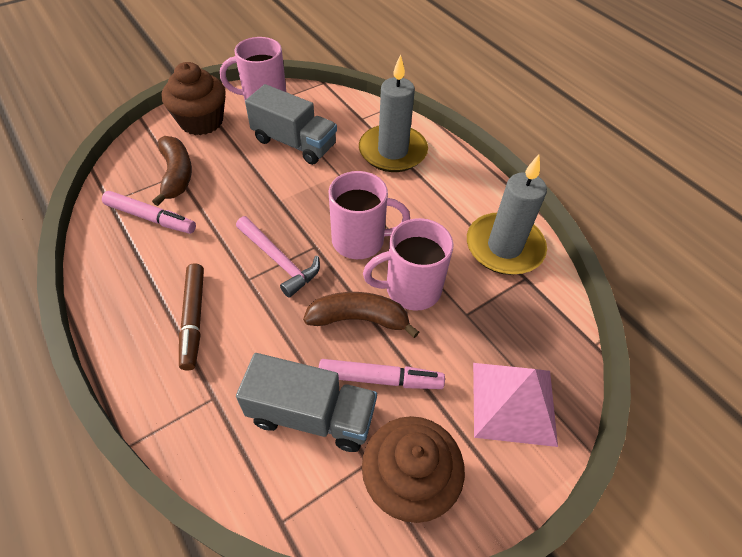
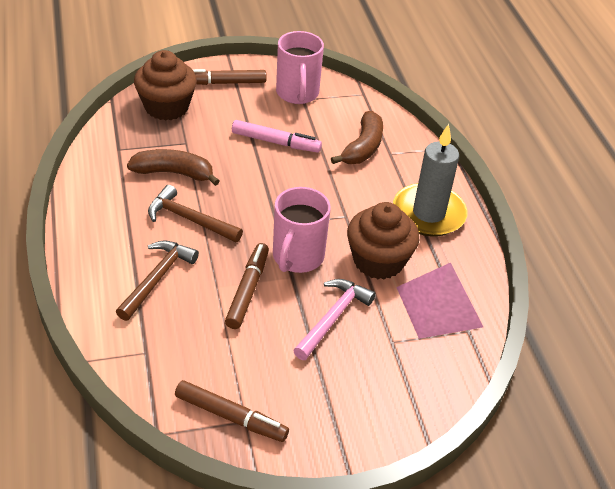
brown hammer: none = 0 -> [116,241,199,321] [148,185,243,242] = 2
brown marker: [179,263,204,370] = 1 -> [175,380,289,442] [192,69,267,85] [225,243,269,329] = 3
grey candle: [359,54,428,172] [467,154,547,275] = 2 -> [393,124,467,237] = 1
grey truck: [236,353,377,452] [245,84,337,165] = 2 -> none = 0
pink marker: [102,191,196,234] [319,359,445,389] = 2 -> [232,120,322,153] = 1
pink mug: [220,37,286,100] [329,171,410,259] [363,218,454,311] = 3 -> [273,187,331,273] [276,31,324,104] = 2

